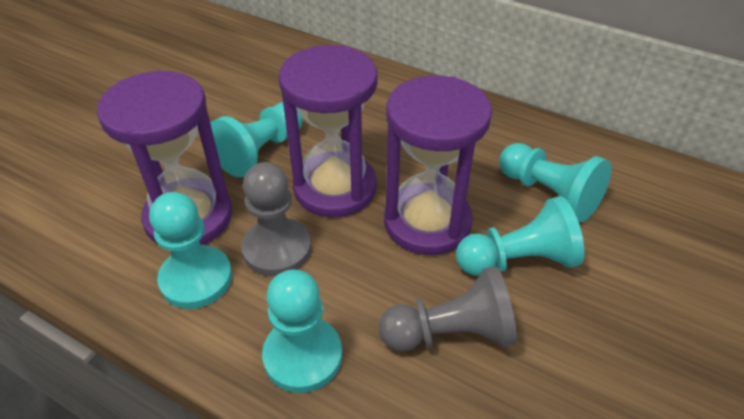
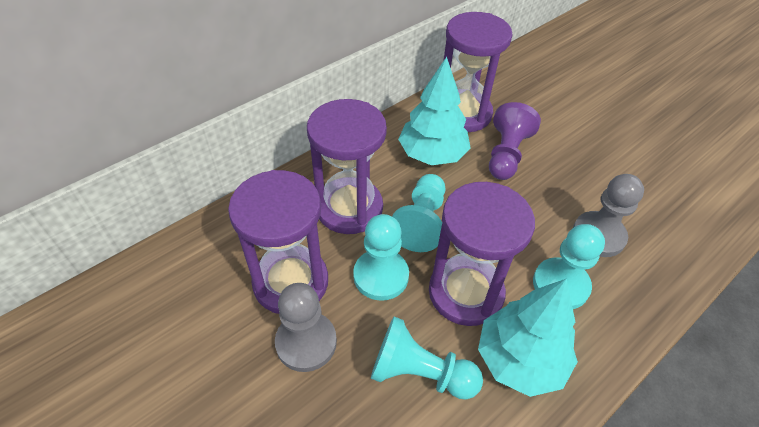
purple hourglass: [97,71,232,245] [279,45,378,217] [384,76,492,255] = 3 -> [228,170,328,314] [307,99,387,234] [429,182,535,326] [444,12,512,132] = 4
purple pawn: none = 0 -> [489,102,541,180] = 1
turquoise pawn: [149,192,232,309] [210,102,303,177] [262,270,342,393] [456,196,584,275] [499,143,611,222] = 5 -> [353,214,409,301] [371,317,483,400] [392,174,446,252] [533,224,605,309] = 4
turquoise tree: none = 0 -> [398,57,470,165] [478,278,578,397] = 2

